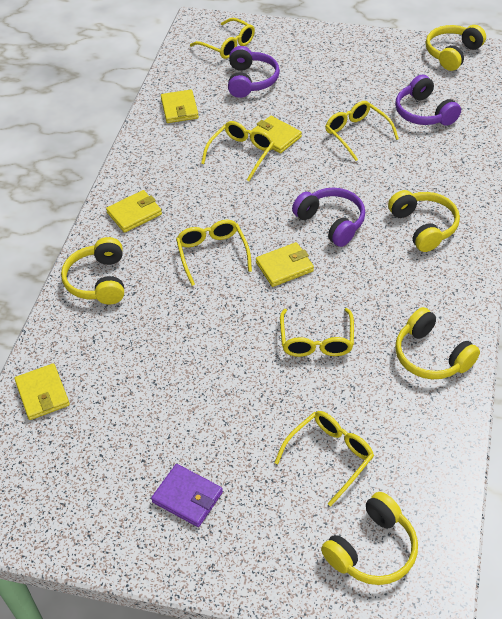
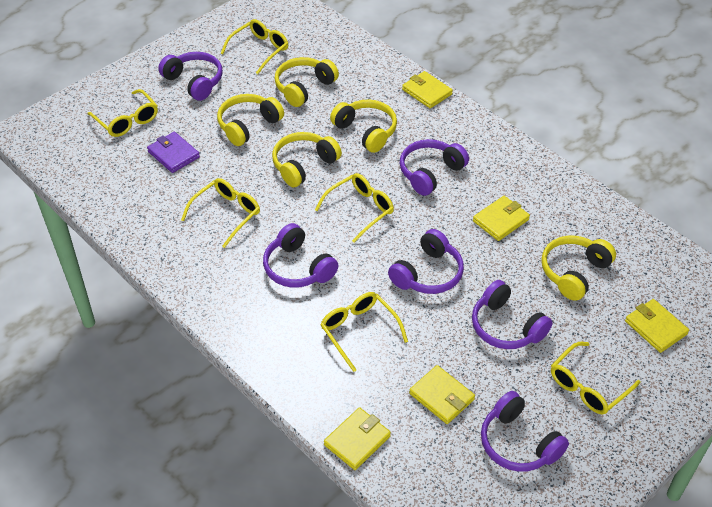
purple headphones: [228,46,280,98] [292,187,365,247] [395,75,461,126] = 3 -> [158,52,223,101] [263,223,339,288] [388,229,464,294] [400,139,469,196] [472,280,553,349] [481,391,569,472] = 6

